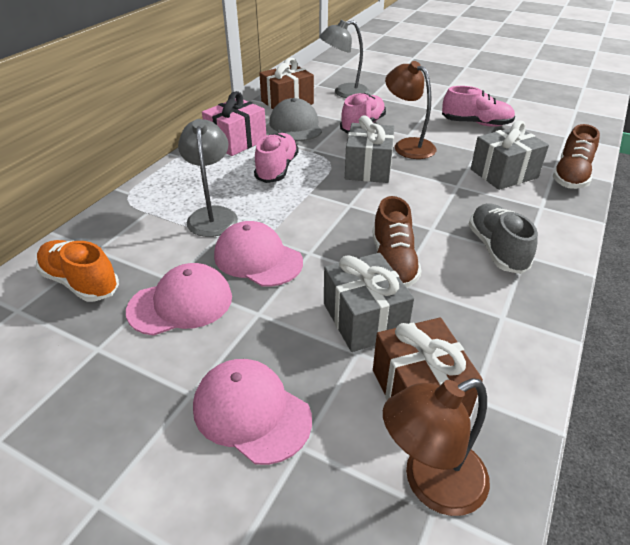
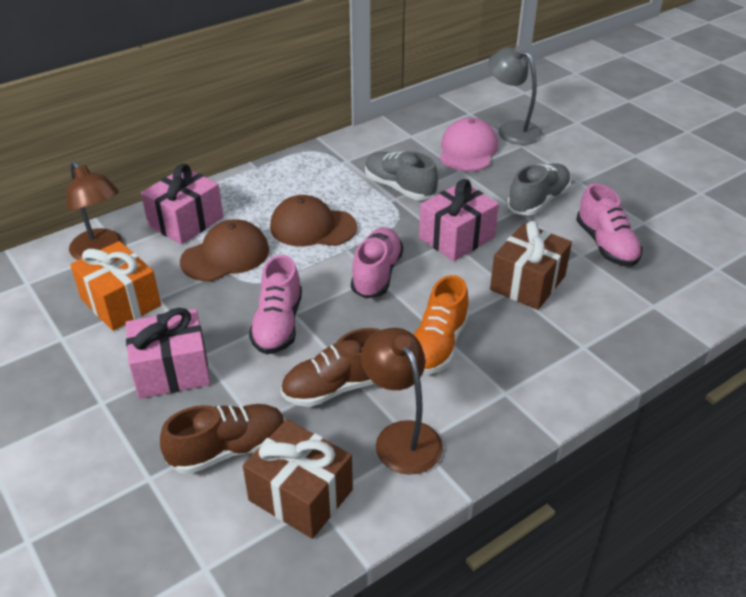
brown cap: none = 0 -> [180,219,269,281] [270,195,357,246] = 2
grey cap: [269,98,322,141] = 1 -> none = 0
grey gift: [324,253,414,352] [345,115,395,183] [471,121,549,190] = 3 -> none = 0
grey lamp: [178,119,238,237] [319,20,369,98] = 2 -> [488,46,542,145] = 1
grey shoe: [468,203,538,274] = 1 -> [365,151,438,200] [507,163,571,216] = 2
orange gift: none = 0 -> [70,241,161,331] = 1
pink cap: [126,263,232,336] [193,359,312,465] [214,221,303,287] = 3 -> [440,117,498,171] = 1
pink gift: [202,91,266,156] = 1 -> [125,308,211,399] [141,164,223,245] [419,179,499,261] = 3

